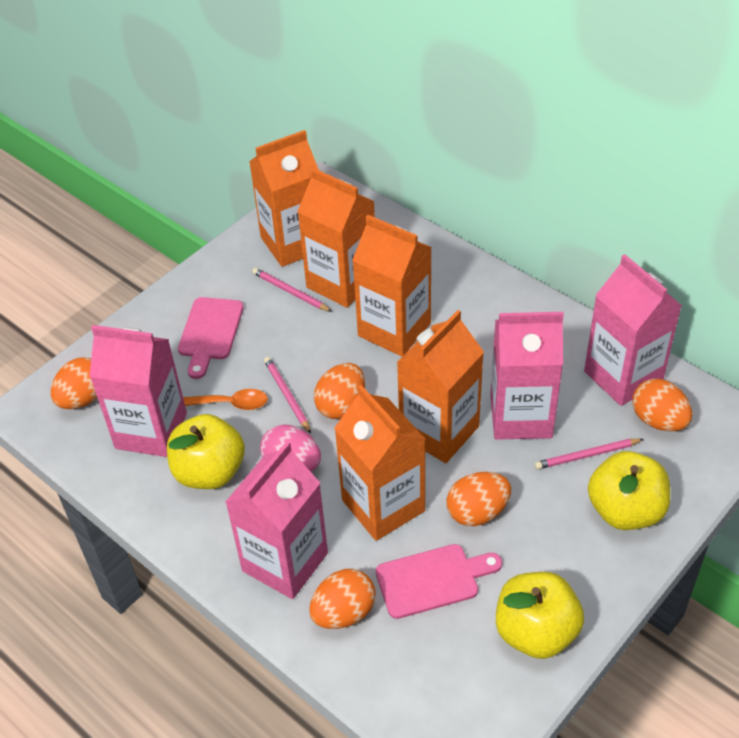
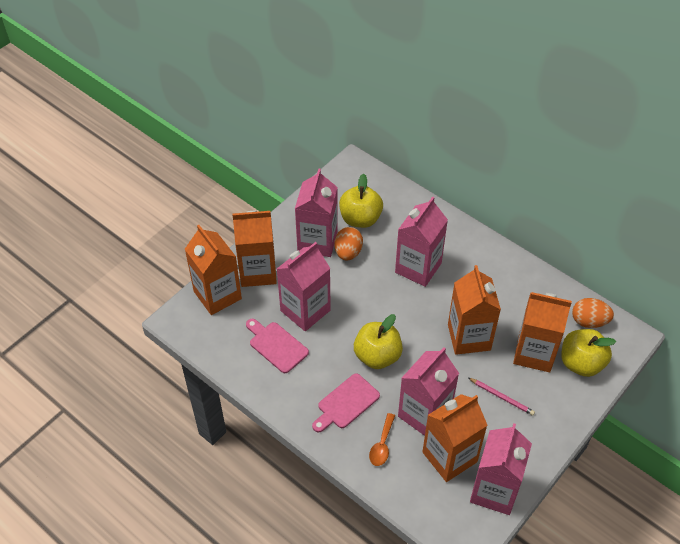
orange egg: [51,357,97,409] [309,569,376,629] [314,363,365,419] [447,472,511,526] [632,379,692,431] = 5 -> [334,227,363,261] [572,298,614,328] = 2
pink carton: [89,325,187,457] [225,441,328,599] [490,312,564,440] [584,254,682,406] = 4 -> [277,242,331,331] [295,169,338,257] [395,196,448,287] [398,347,459,436] [470,423,532,515] = 5
pink egg: [260,425,321,472] = 1 -> none = 0
pink pencil: [252,268,332,312] [264,357,311,434] [535,439,644,469] = 3 -> [469,378,535,416] = 1

